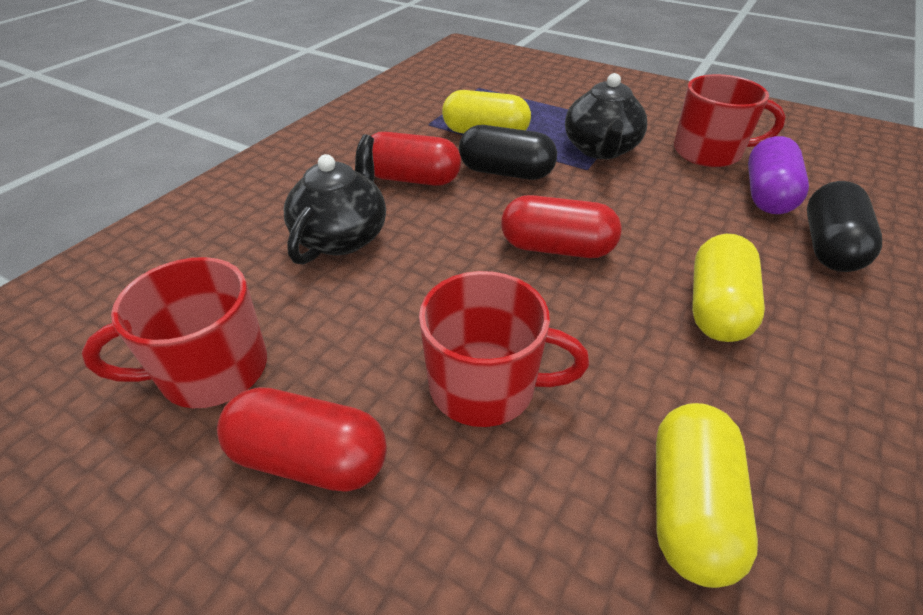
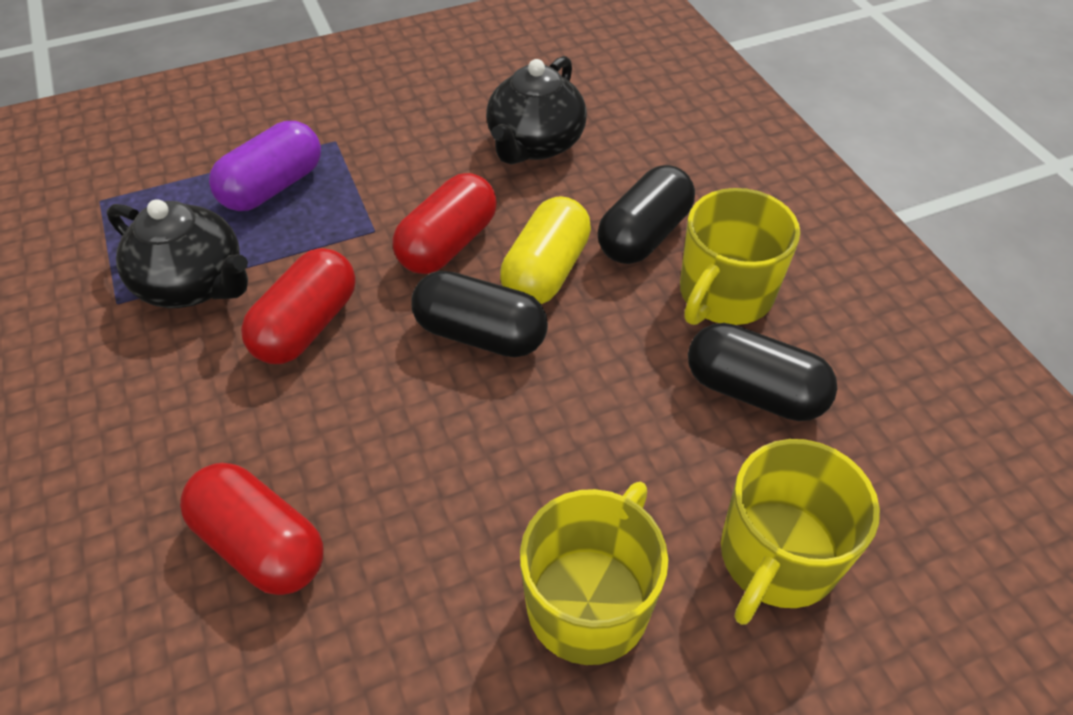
black capsule: [459,125,557,180] [807,181,882,272] = 2 -> [411,271,548,357] [598,165,695,264] [688,323,838,421] = 3
red mug: [82,257,267,408] [419,271,589,427] [674,74,786,167] = 3 -> none = 0
yellow capsule: [442,90,531,133] [656,403,758,588] [692,234,765,342] = 3 -> [500,196,591,304] = 1
yellow mug: none = 0 -> [520,482,668,665] [680,188,800,325] [721,439,880,625] = 3

